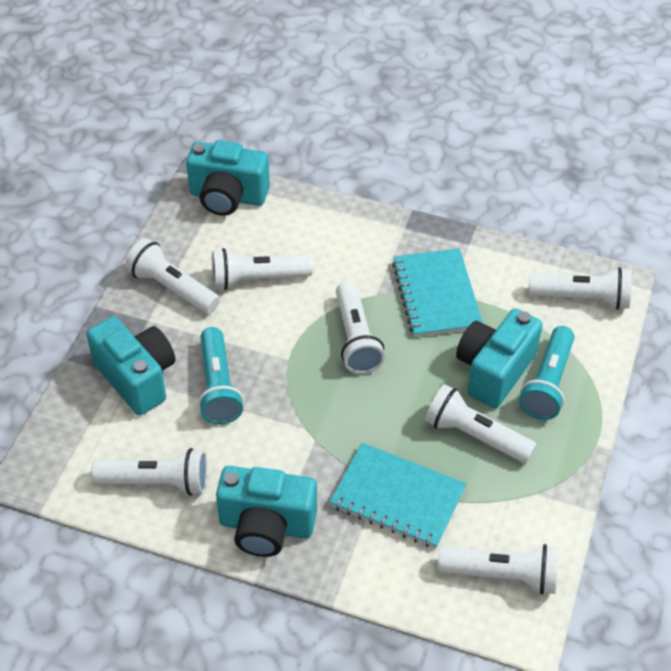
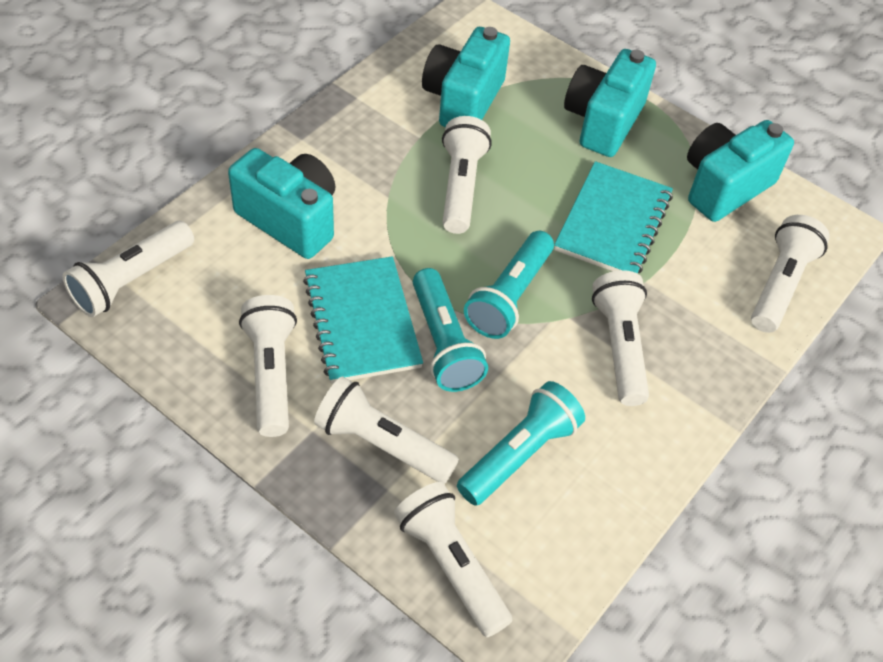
turquoise flashlight: [198,327,244,424] [519,326,575,420] = 2 -> [413,268,488,392] [457,381,585,506] [464,231,554,339] = 3

